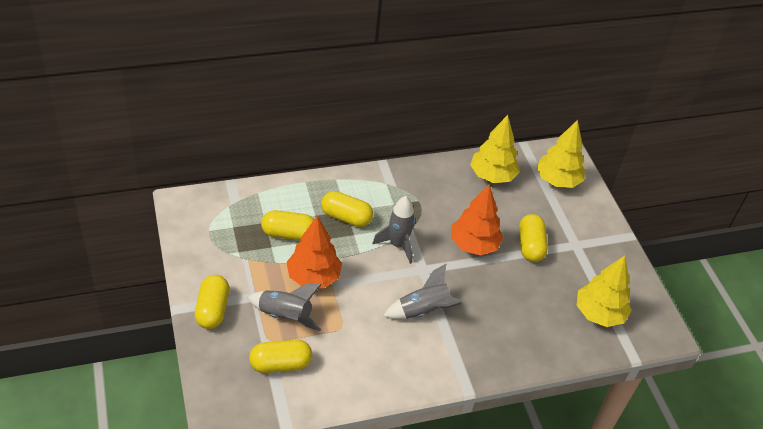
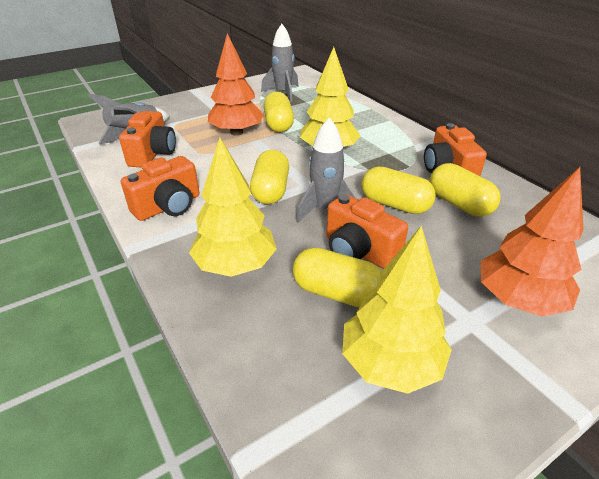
orange camera: none = 0 -> [119,111,176,168] [121,156,200,221] [326,194,408,269] [424,123,487,176] = 4

